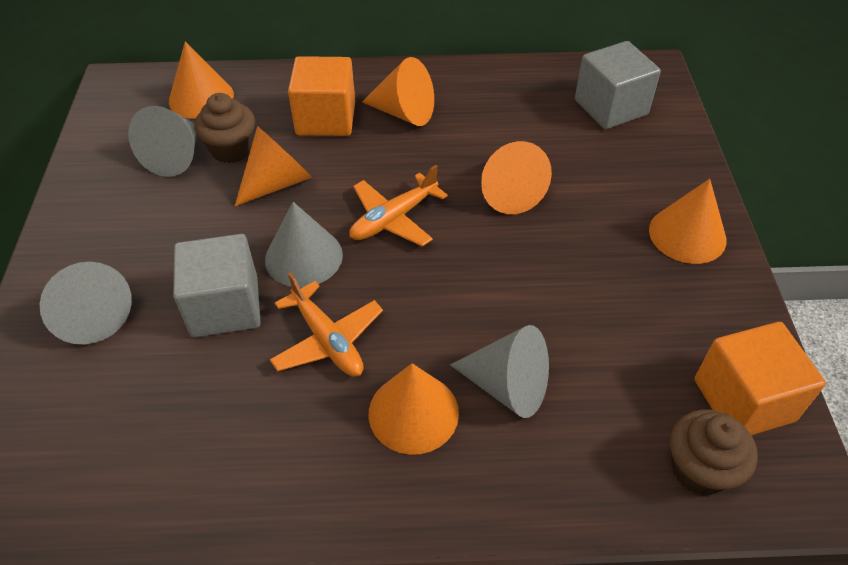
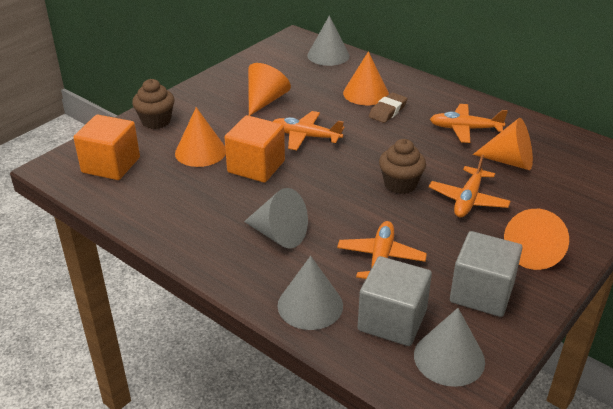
brown eraser: none = 0 -> [369,92,408,123] = 1
orange cone: [169,41,234,119] [235,126,312,206] [362,57,434,126] [369,363,459,455] [481,141,552,214] [649,179,727,264] = 6 -> [175,107,226,167] [248,63,291,116] [343,51,389,105] [473,118,533,170] [504,209,569,270] = 5
orange plane: [270,272,383,377] [349,165,448,247] = 2 -> [273,111,344,150] [337,221,427,279] [429,155,511,217] [430,104,508,143] = 4

